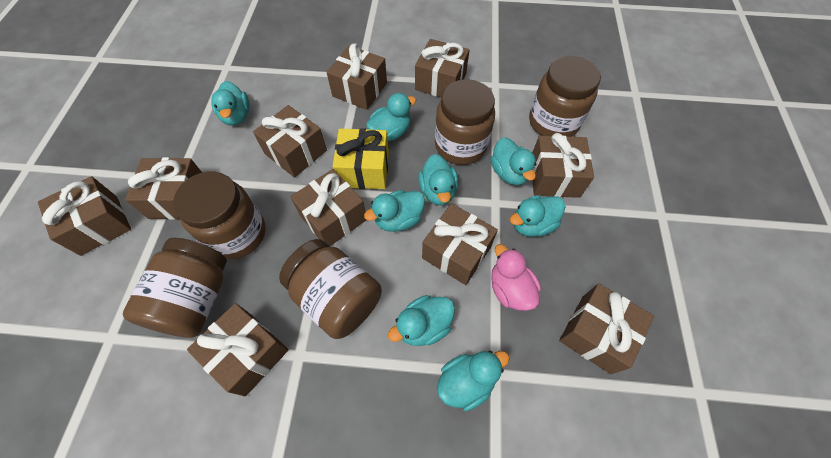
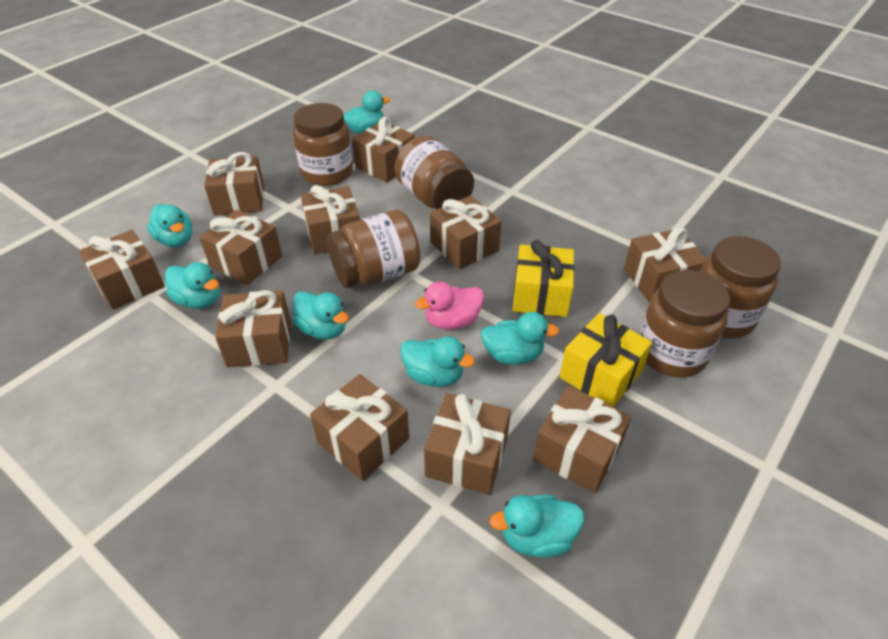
brown gift: [38,176,131,256] [125,157,202,220] [187,303,288,396] [253,105,327,178] [290,169,366,246] [327,43,387,110] [415,39,469,97] [422,203,498,285] [532,133,594,198] [559,283,654,374] = 10 -> [79,230,165,310] [199,210,282,285] [204,152,264,215] [215,290,291,367] [301,185,360,254] [310,374,409,481] [352,117,415,183] [424,393,511,495] [430,196,502,269] [533,386,632,493] [624,227,706,303] = 11
turquoise duck: [211,81,249,125] [364,190,425,232] [366,93,416,141] [388,295,455,346] [418,154,458,205] [437,351,510,411] [490,138,536,185] [510,195,566,237] = 8 -> [147,204,193,247] [165,262,220,309] [292,291,349,339] [343,91,390,134] [400,337,475,387] [481,312,559,365] [490,495,584,558] = 7
yellow gift: [332,128,389,189] = 1 -> [513,240,575,317] [560,313,652,407] = 2

